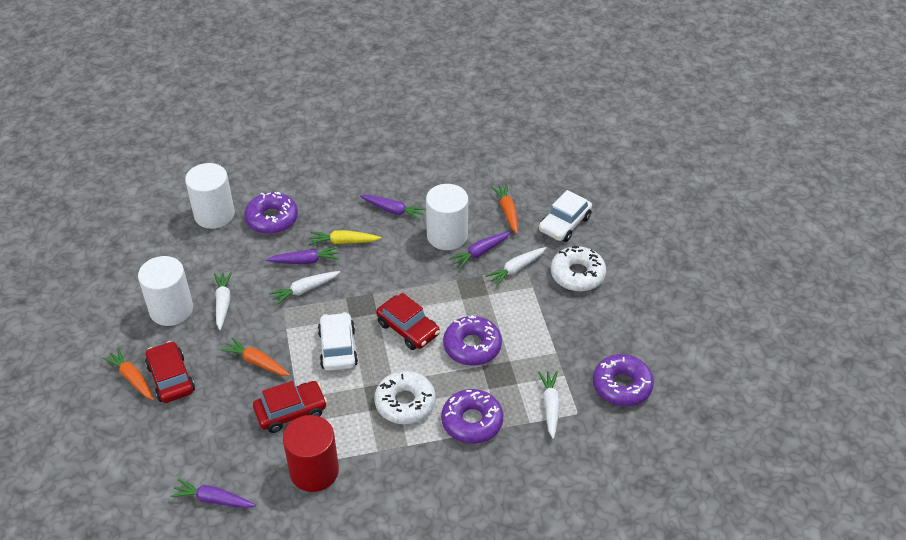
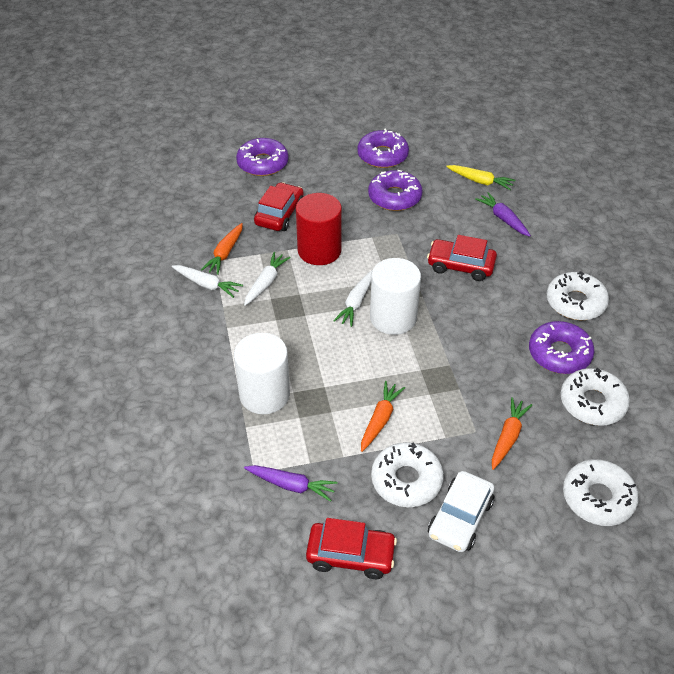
purple carrot: [170,479,256,508] [266,246,339,264] [360,195,426,220] [449,231,511,269] = 4 -> [244,465,338,502] [475,192,531,237] = 2
white car: [318,312,358,371] [539,190,592,242] = 2 -> [428,471,494,552] = 1
white carrot: [214,272,232,330] [269,271,340,306] [485,247,546,287] [538,371,560,439] = 4 -> [171,265,243,298] [244,252,291,306] [333,270,373,327] = 3
white cylinder: [138,256,193,326] [185,163,235,229] [426,184,468,250] = 3 -> [234,333,290,414] [370,258,421,335] = 2
white donut: [374,371,436,424] [551,246,606,291] = 2 -> [371,442,444,507] [547,271,609,320] [561,368,630,426] [563,459,639,526] = 4

